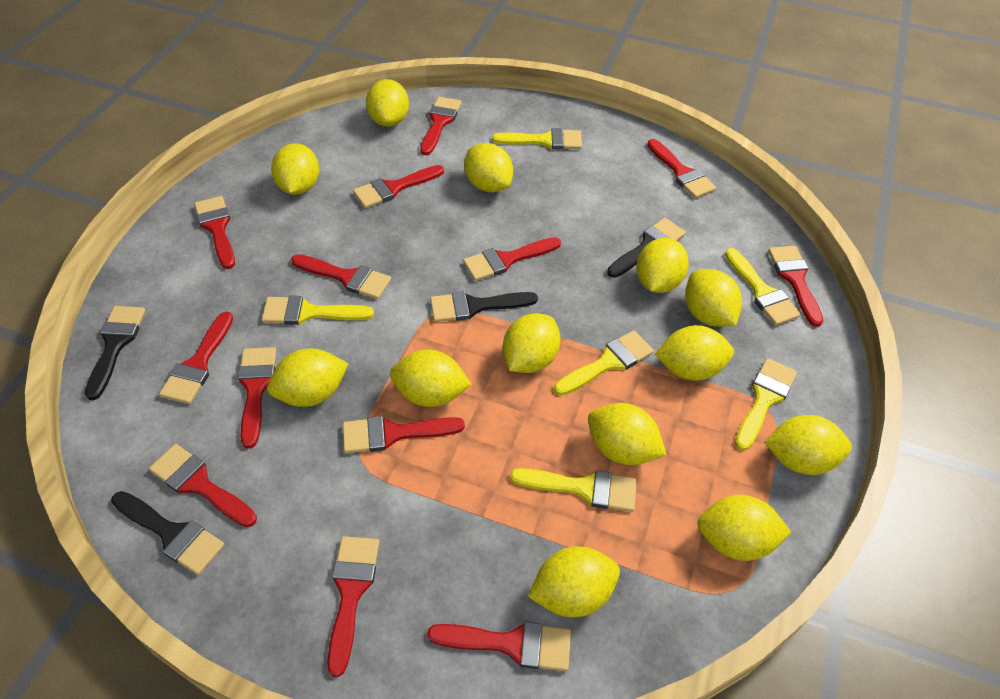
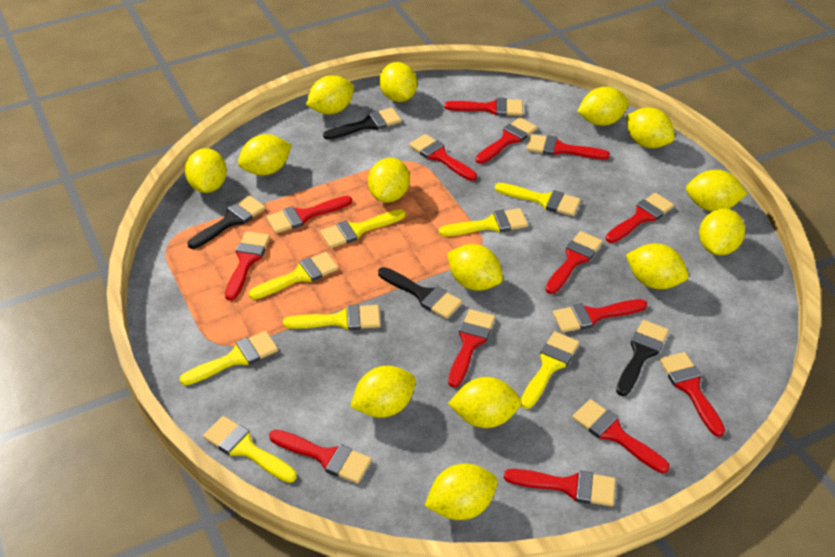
red brush: [149,444,257,527] [159,312,233,404] [194,196,235,269] [238,347,276,449] [291,254,391,299] [327,536,379,677] [343,416,465,453] [353,165,444,208] [420,97,461,155] [427,622,571,671] [463,237,561,281] [647,139,716,198] [768,246,823,327] = 13 -> [225,231,270,301] [267,196,352,233] [269,430,372,484] [409,134,477,181] [444,98,523,116] [448,309,495,388] [475,117,537,164] [504,469,616,506] [527,134,610,160] [545,231,603,294] [553,299,647,332] [572,399,669,473] [606,193,674,243] [659,352,725,437] = 14
yellow brush: [262,296,374,325] [492,128,582,150] [510,468,637,512] [554,330,654,396] [725,248,801,325] [735,358,797,451] = 6 -> [180,331,278,385] [203,416,297,483] [248,252,338,299] [283,305,380,330] [320,209,406,248] [439,208,528,236] [495,183,581,216] [521,331,579,409] = 8
yellow lemon: [267,348,349,407] [271,143,319,195] [366,79,409,127] [390,350,472,407] [464,143,513,192] [503,313,561,373] [528,546,620,617] [588,403,666,465] [636,238,689,293] [655,325,734,381] [685,269,742,327] [697,495,792,561] [764,415,852,475] = 13 -> [185,148,227,193] [238,134,292,176] [306,75,354,114] [350,366,416,418] [368,158,410,203] [379,62,417,102] [425,464,498,520] [448,244,503,290] [448,377,522,428] [577,87,629,126] [626,108,675,148] [626,244,688,289] [686,170,748,211] [699,208,745,255] = 14

